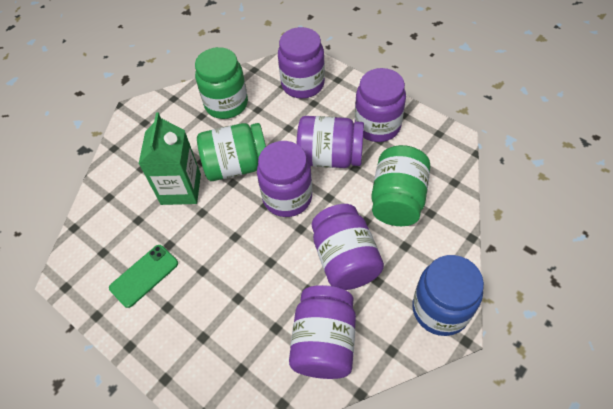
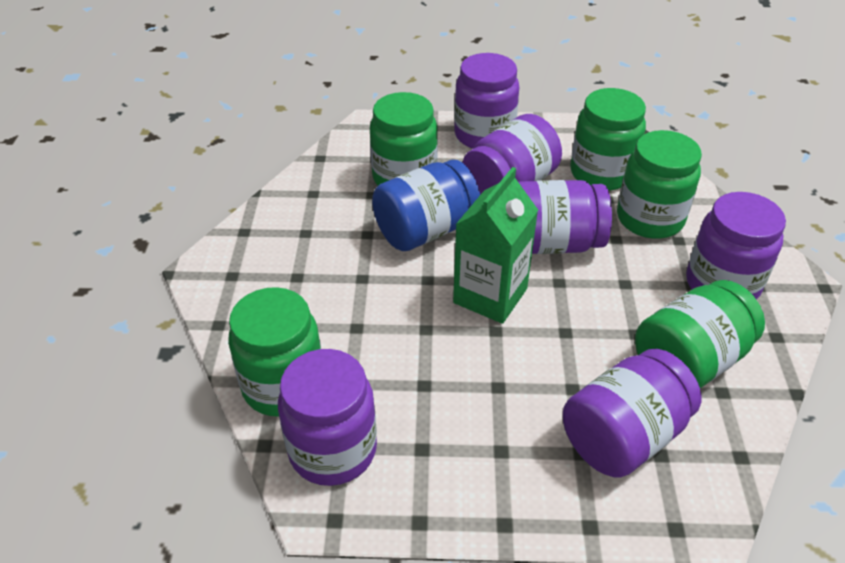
green jar: [195,47,248,119] [197,123,266,181] [371,145,430,226] = 3 -> [228,287,321,417] [370,92,438,186] [570,88,646,191] [617,130,702,239] [635,280,765,388] = 5
green phone: [109,245,178,308] = 1 -> none = 0

